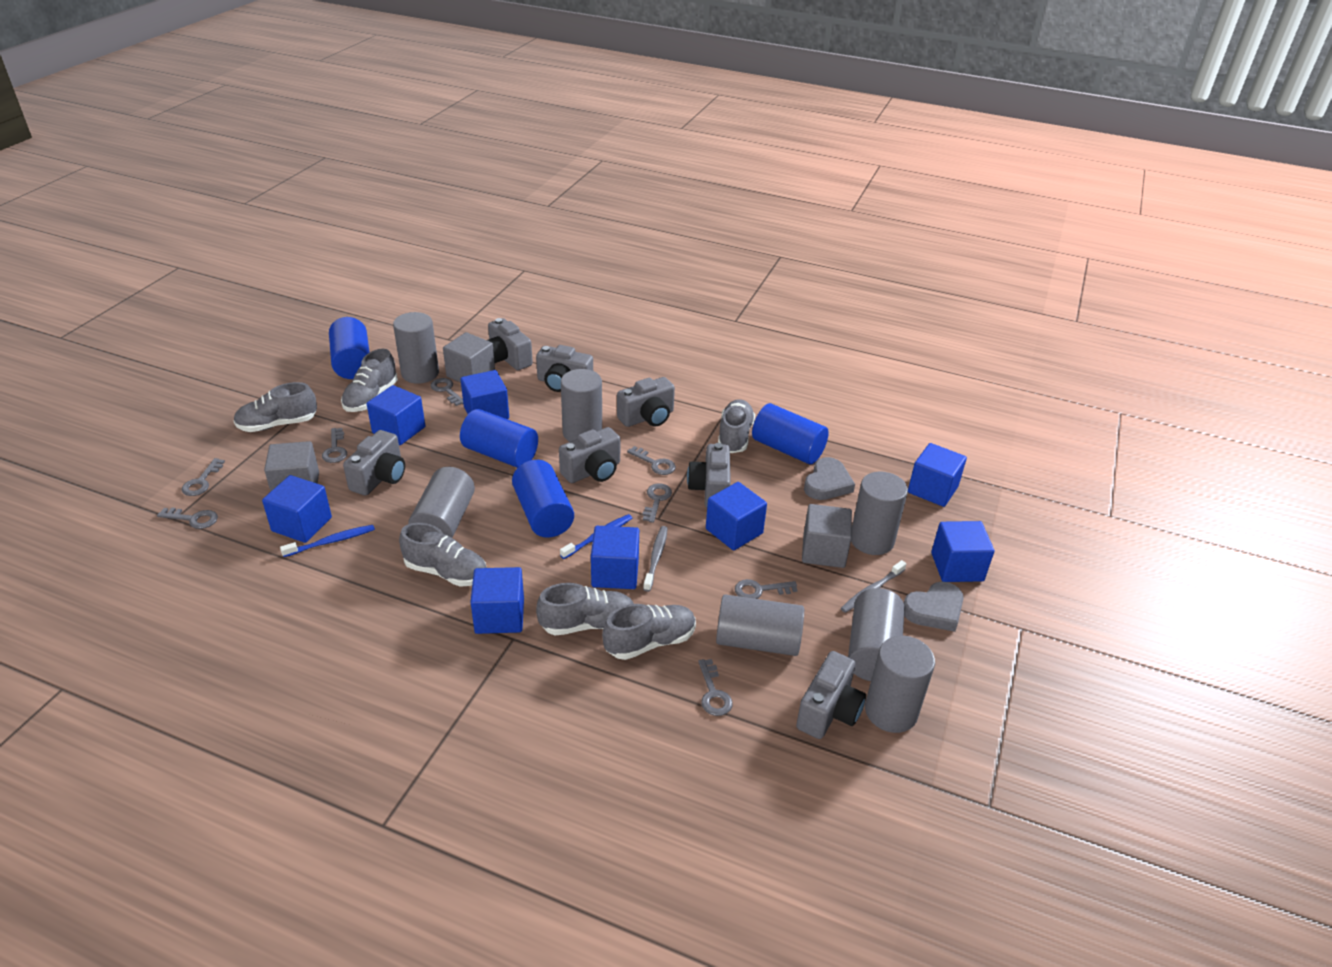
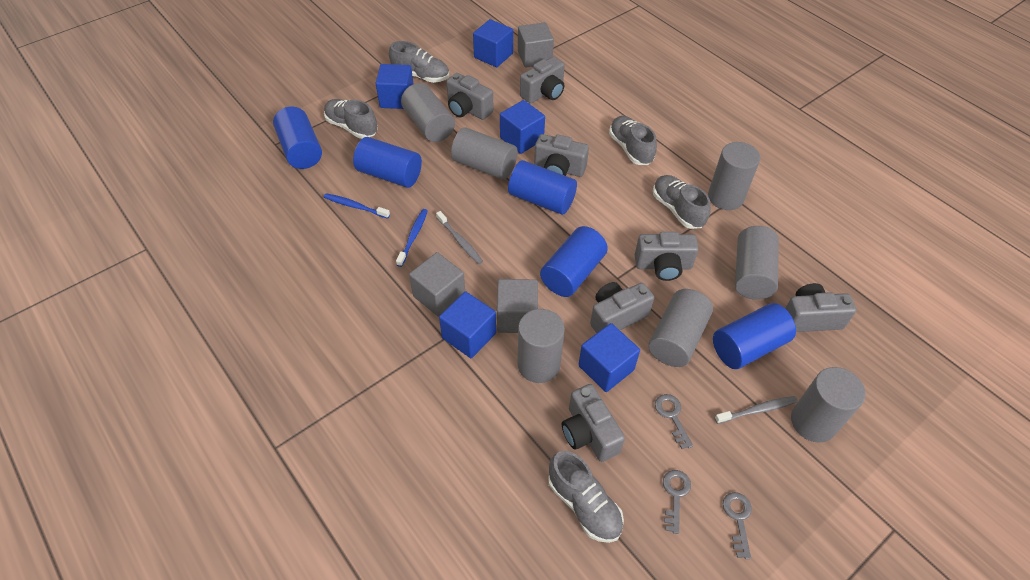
blue cube: [262,475,332,543] [367,385,425,445] [460,370,509,419] [471,567,524,634] [591,526,639,589] [706,482,767,551] [908,443,967,507] [931,521,994,582] = 8 -> [375,64,413,109] [439,292,496,358] [473,19,513,67] [500,100,545,154] [578,323,640,392] = 5
blue cylinder: [329,317,370,379] [460,409,538,468] [512,460,574,538] [752,403,829,464] = 4 -> [273,107,322,169] [353,137,422,188] [508,160,577,215] [540,226,608,297] [713,303,796,369] = 5
grey heart: [804,457,855,500] [904,582,964,632] = 2 -> none = 0
grey key: [157,507,218,529] [182,458,225,496] [322,428,347,463] [430,378,463,406] [627,446,676,475] [642,483,672,523] [698,659,733,716] [735,579,798,599] = 8 -> [655,394,693,449] [663,470,691,534] [723,492,752,559] = 3
grey shoe: [233,382,317,432] [341,349,398,412] [399,523,487,587] [536,583,634,635] [602,604,696,660] [718,399,755,453] = 6 -> [324,99,378,139] [389,41,449,83] [548,451,624,543] [609,116,657,165] [653,175,711,229] = 5

